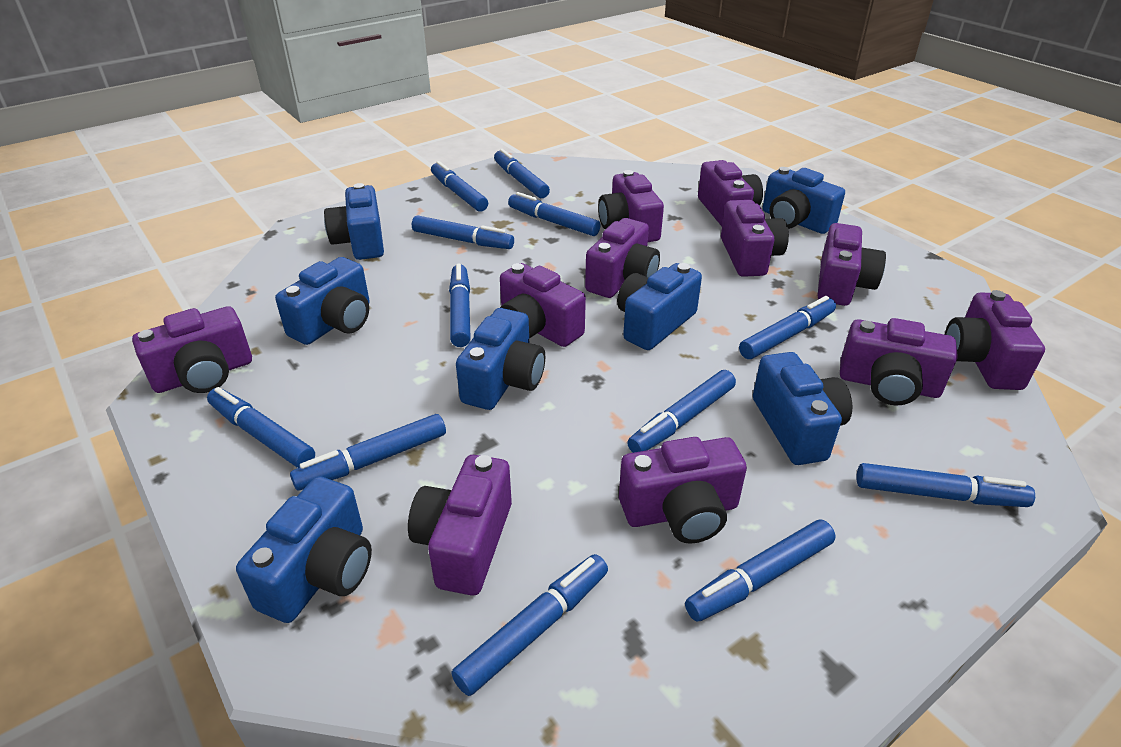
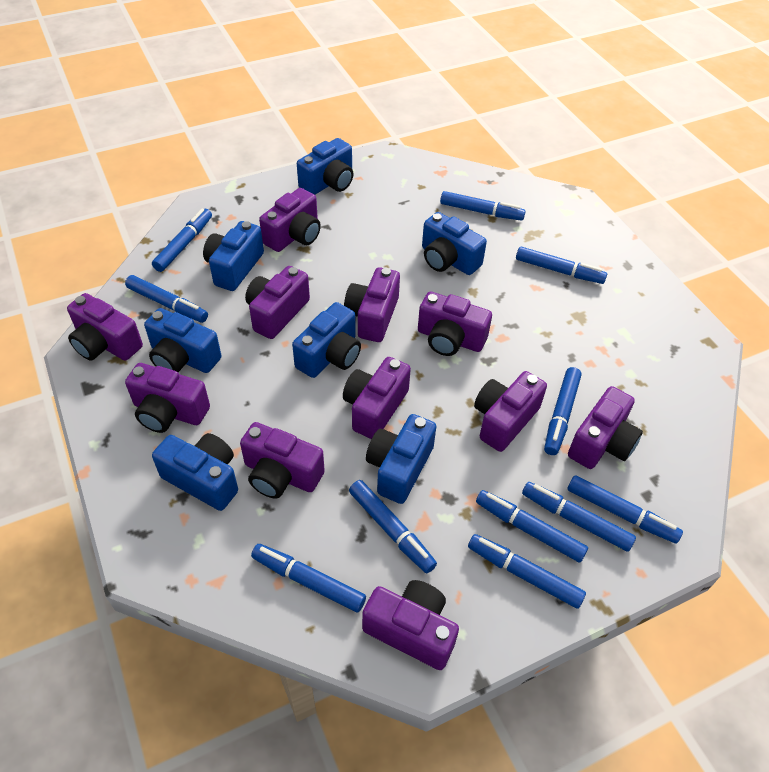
blue marker: [207,387,315,468] [290,414,446,491] [412,215,514,249] [431,161,488,212] [449,264,471,347] [451,554,608,696] [494,149,550,198] [508,192,601,236] [627,370,736,453] [685,519,836,622] [739,296,836,359] [856,463,1035,507] = 12 -> [125,275,208,323] [152,209,212,272] [251,544,366,612] [349,480,437,573] [440,191,526,221] [468,534,586,609] [476,490,588,563] [516,247,607,284] [522,482,636,552] [544,367,582,455] [567,475,683,544] = 11

